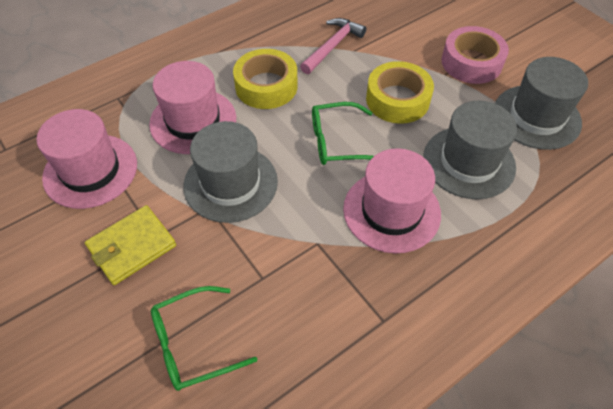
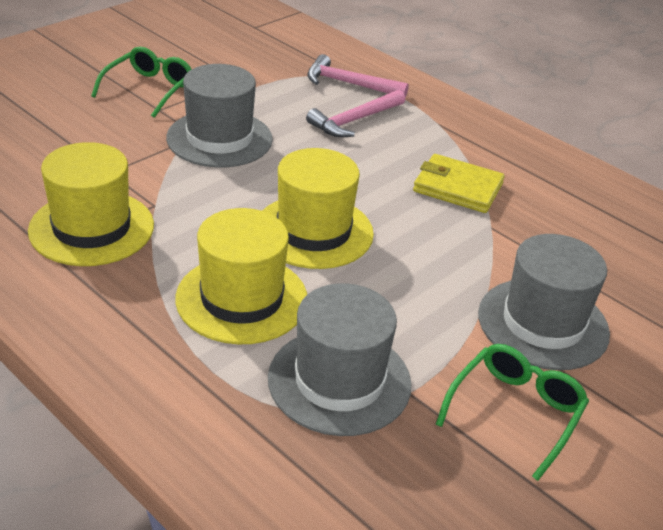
pink hammer: [300,18,366,74] = 1 -> [306,90,405,137] [307,54,409,97] = 2
pink hat: [36,109,137,209] [149,61,236,154] [343,148,441,253] = 3 -> none = 0
pink tape: [441,26,509,84] = 1 -> none = 0
yellow hat: none = 0 -> [28,142,154,266] [175,208,307,344] [262,148,374,269] = 3
yellow tape: [233,49,298,109] [366,61,434,124] = 2 -> none = 0

